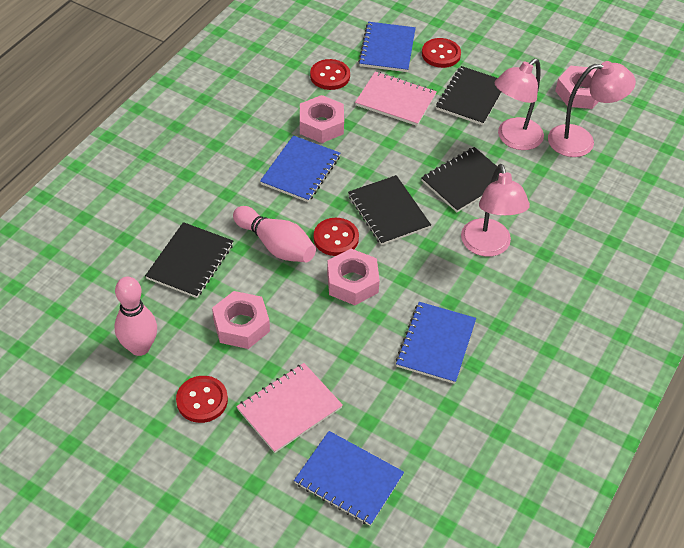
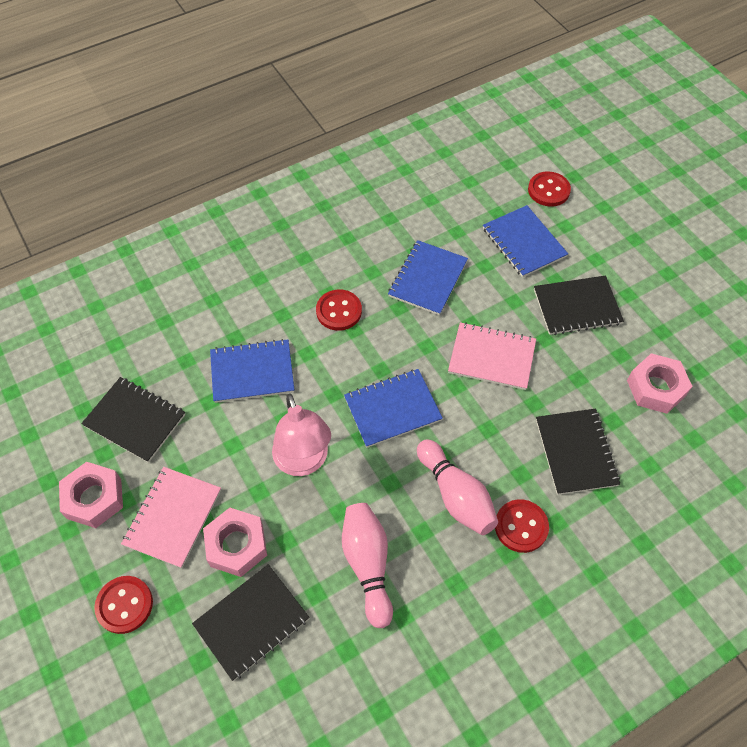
pink lamp: [461,164,530,257] [495,58,544,150] [548,61,636,157] = 3 -> [272,394,331,476] = 1
pink nut: [212,291,270,349] [300,95,344,143] [327,249,380,305] [555,66,598,109] = 4 -> [59,462,123,528] [203,508,267,577] [627,353,693,414] = 3

